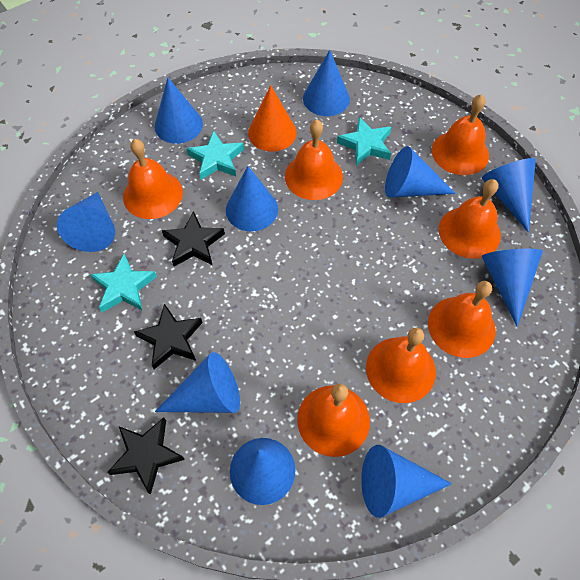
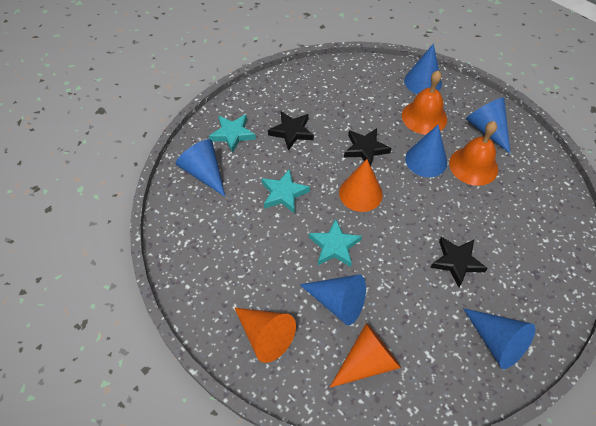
blue cone: [57,192,115,252] [154,78,203,144] [155,352,240,413] [226,166,278,232] [230,438,296,505] [303,50,350,116] [361,445,452,518] [385,146,456,198] [482,158,536,233] [482,249,543,327] = 10 -> [176,139,225,197] [299,274,366,325] [404,43,442,94] [405,125,447,177] [463,308,536,369] [466,97,510,153] = 6
orange bell: [123,139,183,219] [285,120,343,200] [297,384,370,457] [366,328,436,403] [428,281,496,358] [432,94,489,175] [439,179,501,259] = 7 -> [402,70,447,134] [449,121,498,186] = 2
orange cone: [248,85,297,152] = 1 -> [235,308,296,363] [329,323,401,388] [339,159,383,212] = 3

